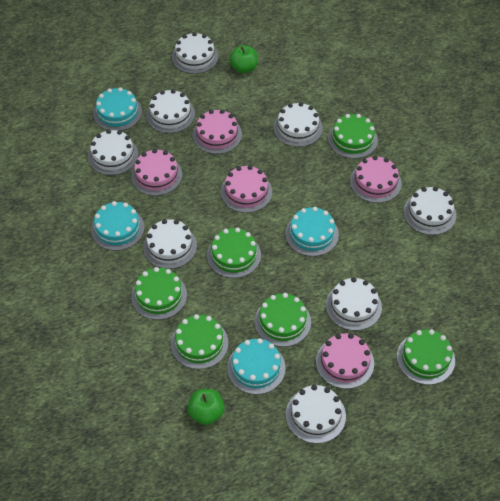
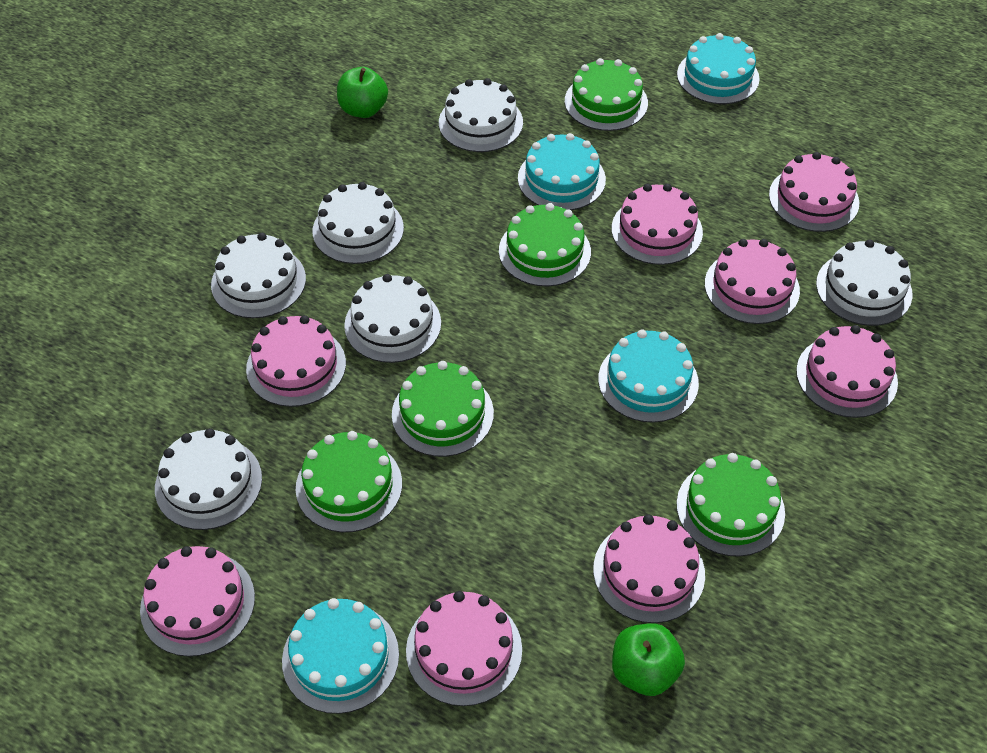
green cake: [131,267,187,320] [171,314,228,369] [207,228,261,278] [254,293,311,347] [328,114,378,159] [397,329,455,385] = 6 -> [296,431,402,532] [392,361,494,457] [499,203,591,287] [565,58,648,131] [677,453,785,557] = 5
pink cake: [131,149,182,196] [192,109,242,154] [221,165,272,213] [316,333,374,389] [350,156,402,203] = 5 -> [140,546,255,657] [246,315,346,407] [406,591,522,706] [593,514,705,623] [612,184,703,265] [705,239,800,324] [769,152,859,232] [796,325,898,418] = 8
white cake: [88,129,138,175] [143,219,197,269] [146,89,195,133] [172,32,218,74] [273,102,323,147] [286,385,346,444] [326,277,382,331] [404,187,456,235] = 8 -> [155,428,262,530] [211,233,306,318] [313,182,404,264] [344,274,441,363] [439,78,523,152] [816,239,912,326] = 6

